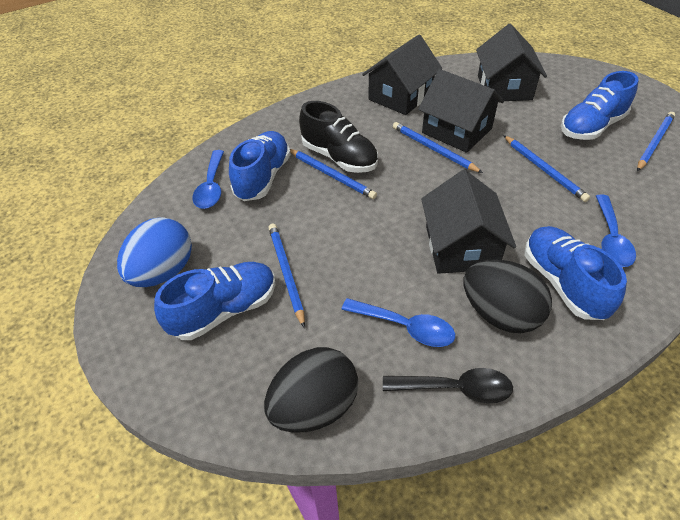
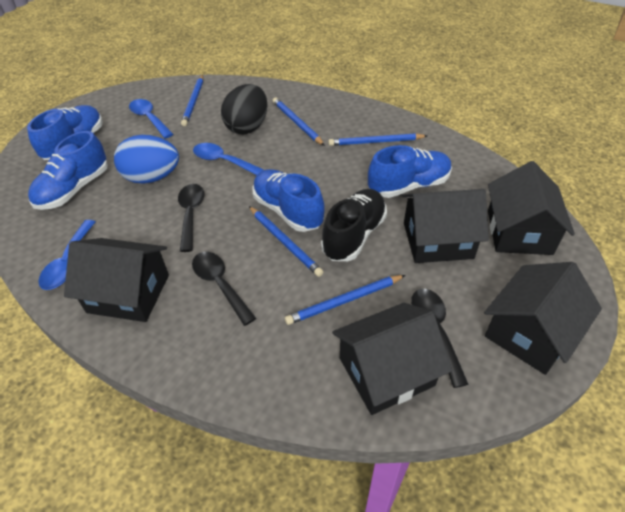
black egg: [264,347,358,433] [464,260,552,333] = 2 -> [221,84,268,134] = 1
black house: [362,35,442,115] [418,69,504,153] [421,170,516,274] [476,24,547,101] = 4 -> [64,238,169,322] [332,303,452,415] [402,189,489,263] [484,262,602,375] [488,161,575,255] = 5
black spoon: [383,368,513,403] = 1 -> [178,184,205,252] [192,252,256,326] [411,289,469,388] = 3

